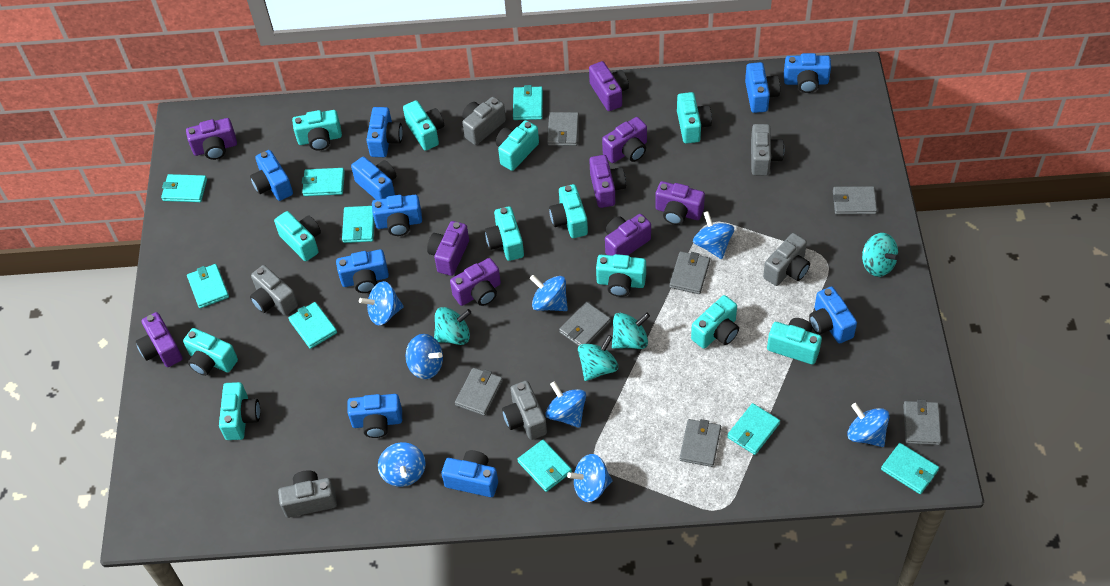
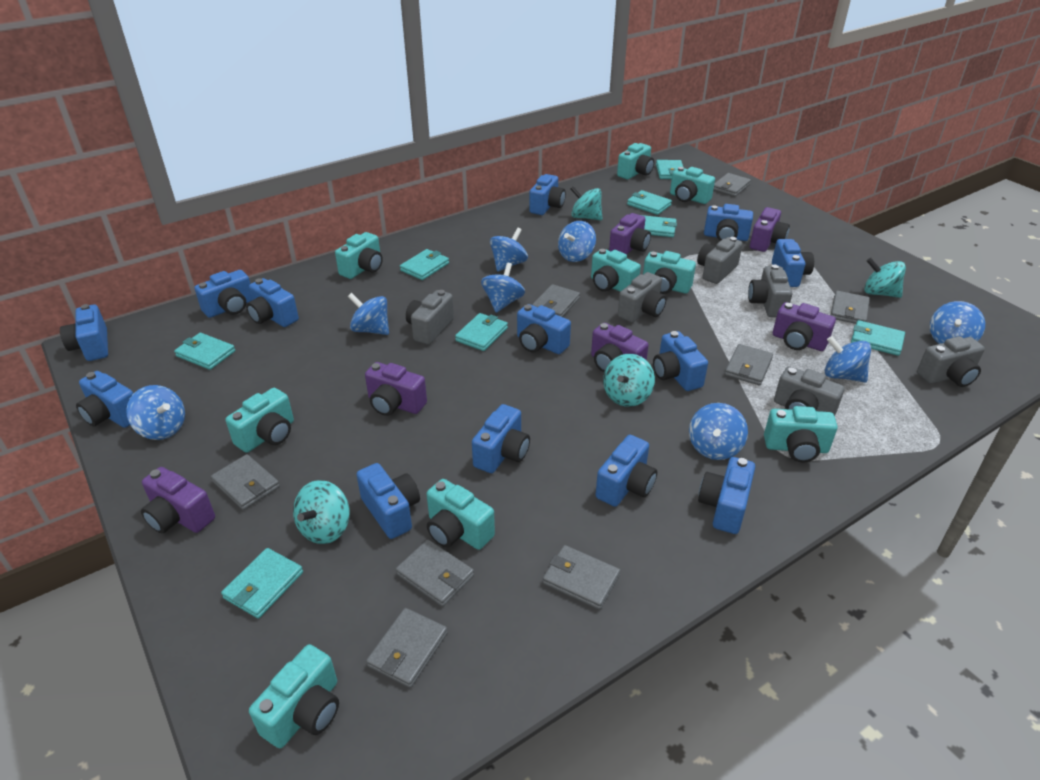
blue camera: [250,150,293,201] [336,249,389,293] [347,394,402,438] [351,157,397,200] [366,107,403,157] [372,195,422,236] [441,450,498,497] [745,62,780,113] [784,53,831,93] [809,286,857,343] = 10 -> [60,304,108,361] [76,371,134,428] [194,270,252,318] [246,278,299,327] [356,463,420,539] [472,404,530,473] [517,304,571,354] [529,174,566,215] [596,435,657,507] [653,331,708,391] [698,457,755,534] [704,204,753,241] [772,239,814,287] = 13
grey wallet: [455,368,503,416] [547,112,579,146] [559,302,611,346] [669,251,710,294] [680,419,721,467] [833,186,877,215] [903,400,941,445] = 7 -> [211,454,280,510] [366,608,448,688] [396,539,474,607] [532,284,580,317] [543,545,621,610] [713,173,751,197] [725,344,773,385] [831,291,870,324] = 8
purple camera: [136,312,183,367] [186,118,237,160] [427,221,469,276] [450,258,501,306] [589,61,629,111] [589,155,626,208] [602,117,647,163] [605,214,651,256] [655,181,705,225] = 9 -> [141,467,215,533] [365,362,427,416] [591,323,649,372] [609,213,651,255] [750,207,790,252] [773,302,836,351] = 6
turquoise camera: [183,328,238,376] [219,382,260,440] [274,211,321,261] [292,110,342,151] [403,100,444,151] [485,206,524,261] [496,120,539,171] [549,184,588,238] [596,254,646,297] [677,92,712,144] [691,295,739,349] [767,318,822,365] = 12 -> [226,388,294,453] [249,644,339,748] [335,232,383,279] [427,479,495,550] [591,249,641,292] [617,143,654,179] [643,251,696,294] [670,167,715,204] [764,406,838,462] = 9
turquoise wallet: [161,174,207,202] [187,264,229,308] [288,302,337,349] [302,168,345,196] [342,206,374,243] [513,85,543,120] [517,440,572,492] [727,403,780,455] [881,443,939,494] = 9 -> [174,333,235,370] [221,548,303,619] [400,249,449,280] [455,313,508,351] [627,190,672,215] [641,215,677,237] [656,160,684,179] [851,320,905,356] = 8

